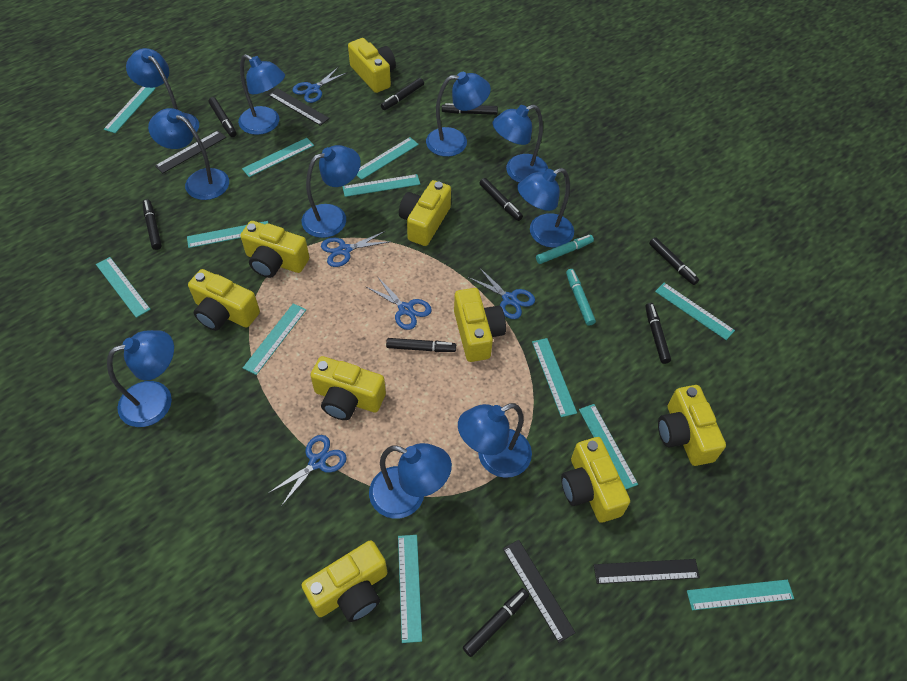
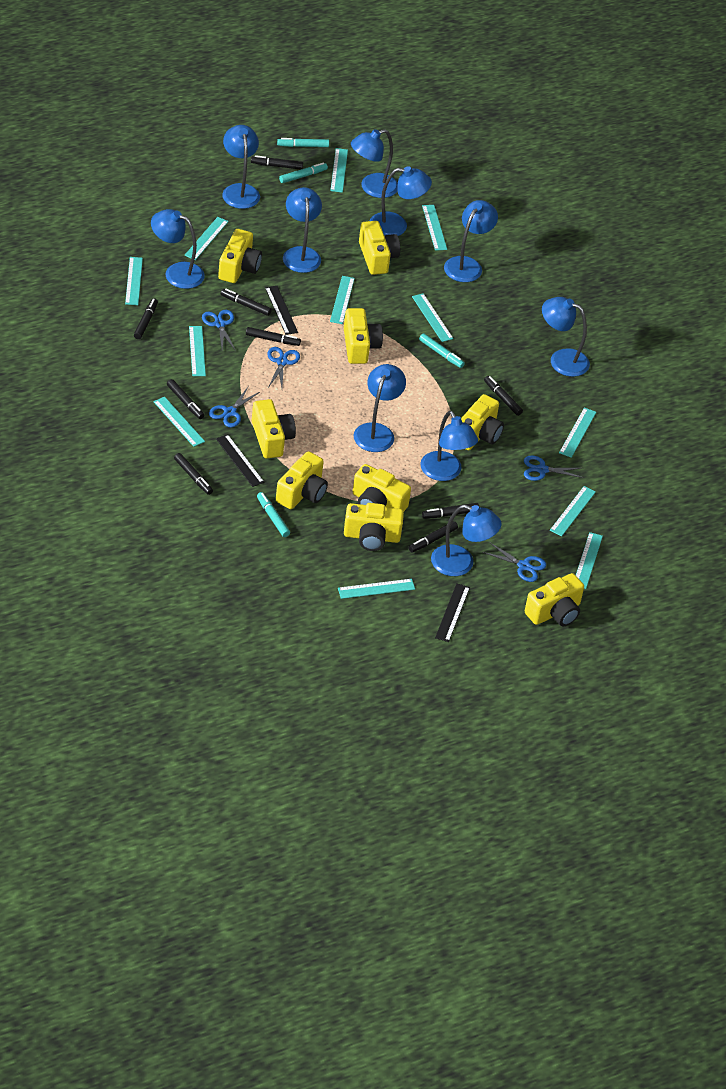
black ruler: [155,130,226,173] [269,88,329,126] [503,540,576,643] [594,559,700,584] = 4 -> [216,434,264,487] [265,286,298,335] [435,583,470,642] = 3
turquoise marker: [536,235,594,264] [566,269,596,326] = 2 -> [257,492,290,537] [277,138,329,147] [279,162,328,183] [419,333,465,368] = 4

